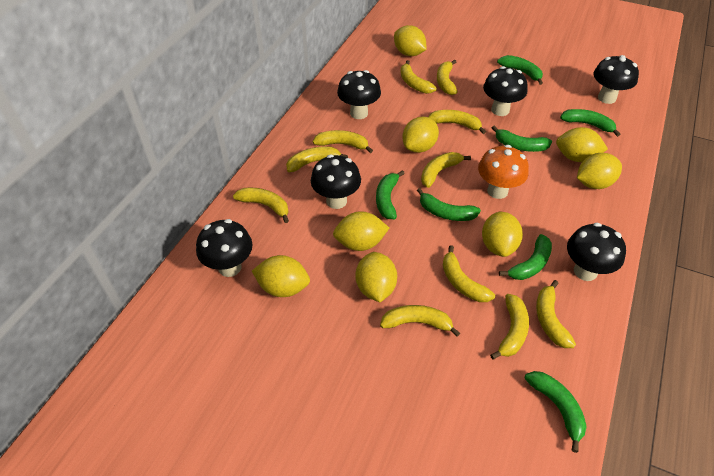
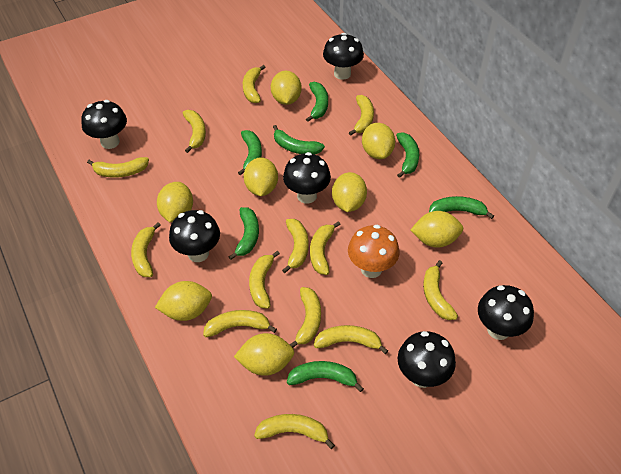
yellow banana: [233,188,289,223] [286,147,348,172] [312,130,373,153] [380,305,460,337] [400,60,437,94] [421,152,471,188] [429,110,486,134] [437,60,458,95] [443,245,495,302] [490,294,529,360] [536,280,576,348] = 11 -> [87,157,149,178] [131,222,161,277] [183,110,206,153] [203,310,277,337] [243,65,266,103] [249,250,280,309] [254,414,335,449] [282,219,309,273] [290,287,321,348] [310,221,341,275] [314,325,388,354] [349,95,374,136] [423,260,458,320] = 13

